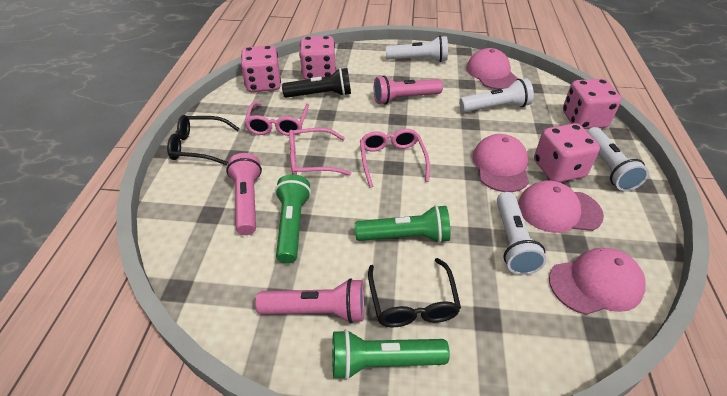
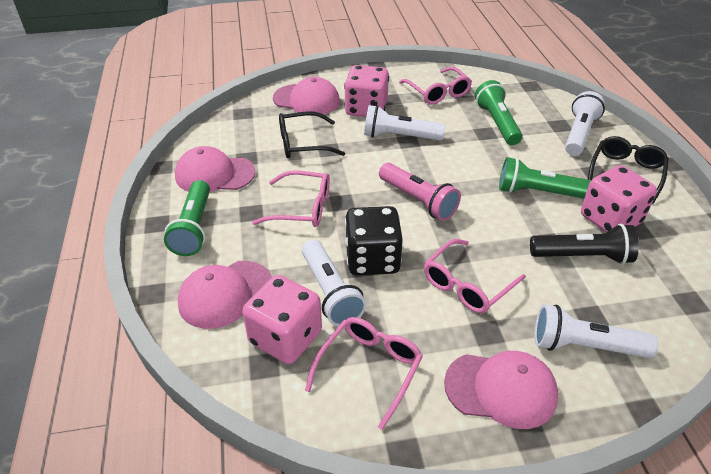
black dice: none = 0 -> [345,206,403,275] = 1
pink dice: [241,45,281,92] [299,36,336,80] [534,123,600,182] [563,79,621,129] = 4 -> [242,275,322,364] [344,65,389,117] [581,165,657,232] = 3
pink flashlight: [226,153,262,235] [255,278,364,323] [374,76,443,105] = 3 -> [379,163,461,221] = 1
pink glasses: [244,102,309,136] [289,128,352,176] [360,129,430,188] = 3 -> [252,171,330,227] [305,317,423,430] [399,67,472,105] [424,239,526,313] = 4

